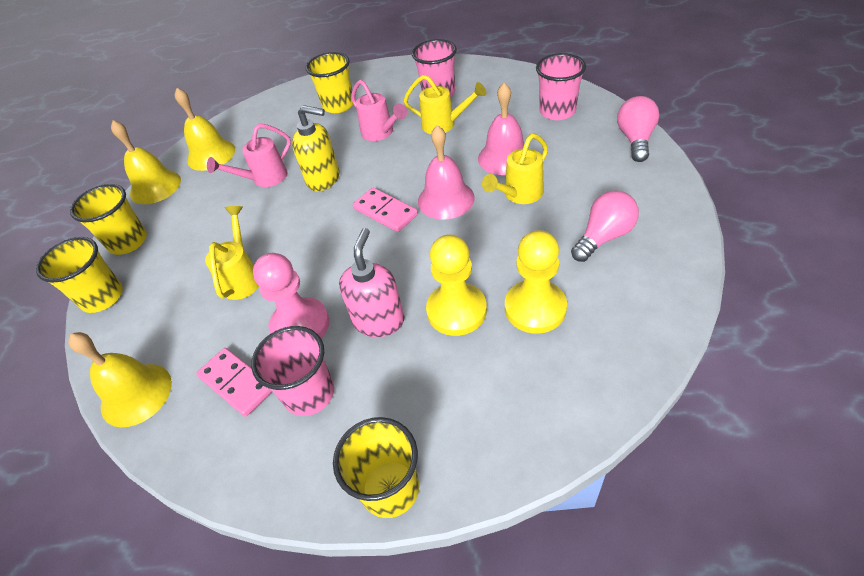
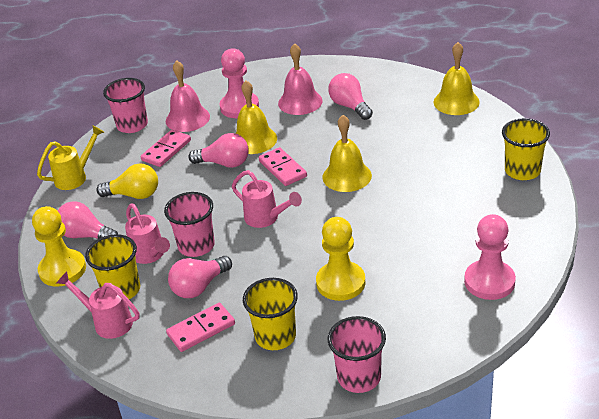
pink domino: [196,348,273,417] [353,187,418,232] = 2 -> [141,130,191,167] [166,303,235,352] [259,147,307,186] = 3
pink light bulb: [571,190,639,262] [617,96,659,162] = 2 -> [58,201,118,239] [168,256,232,298] [188,133,249,168] [328,73,373,120] = 4
pink pawn: [253,253,329,338] = 1 -> [220,48,259,118] [464,214,516,300] = 2
pink soap dispenser: [339,228,404,337] = 1 -> none = 0
pink watering can: [207,124,291,187] [351,80,407,141] = 2 -> [56,271,139,339] [125,204,170,264] [232,170,302,228] = 3
yellow cup: [36,237,123,313] [70,184,147,255] [306,52,353,113] [333,417,419,518] = 4 -> [85,234,140,299] [243,278,298,350] [502,118,550,180] = 3
yellow light bulb: none = 0 -> [96,163,158,199] = 1
yellow soap dispenser: [292,105,340,191] = 1 -> none = 0
yellow watering can: [205,206,259,300] [404,75,486,134] [482,134,548,204] = 3 -> [37,125,104,190] = 1

